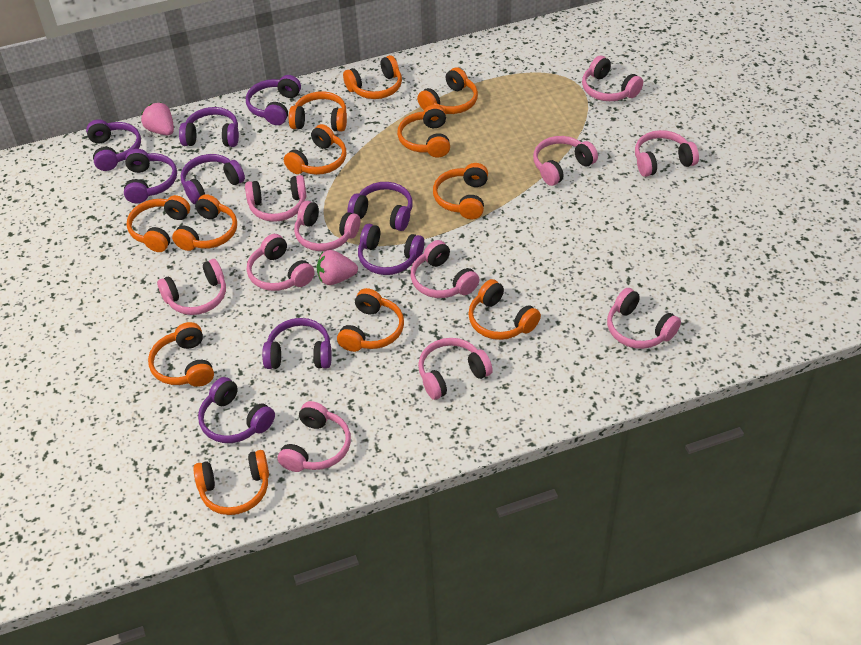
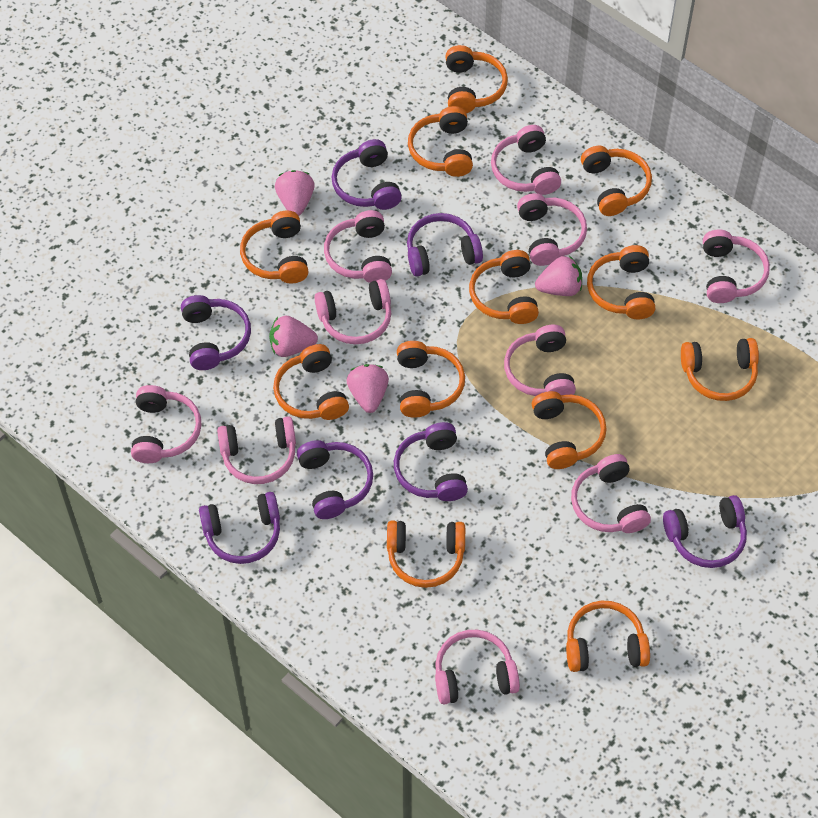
pink headphones: [157,259,226,315] [245,175,306,222] [247,234,315,291] [278,401,351,472] [294,201,360,251] [410,240,480,298] [418,338,493,400] [533,136,598,186] [582,55,643,101] [607,288,681,349] [635,130,699,177] = 11 -> [131,385,202,463] [217,416,296,484] [314,279,391,344] [324,210,392,283] [435,630,520,704] [491,125,561,195] [504,325,576,396] [517,193,587,266] [571,454,651,533] [703,229,770,303] = 10
pink strawberry: [141,102,174,135] [317,250,358,285] = 2 -> [269,315,318,357] [275,170,315,216] [347,364,389,413] [535,256,582,296] = 4
purple headphones: [86,119,141,171] [124,149,177,203] [179,107,239,147] [181,154,245,204] [198,377,275,443] [246,75,301,125] [262,318,332,369] [347,182,413,231] [358,224,424,275] = 9 -> [181,295,251,370] [199,492,280,564] [297,440,373,519] [332,139,402,210] [394,422,468,501] [407,213,483,277] [663,495,747,568] = 7

